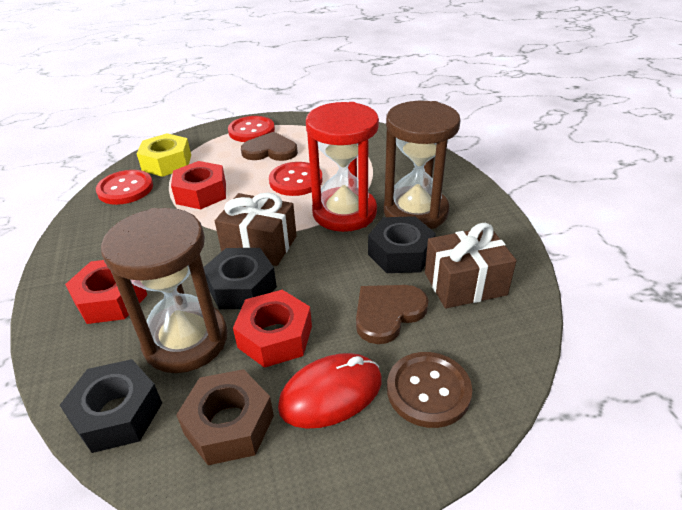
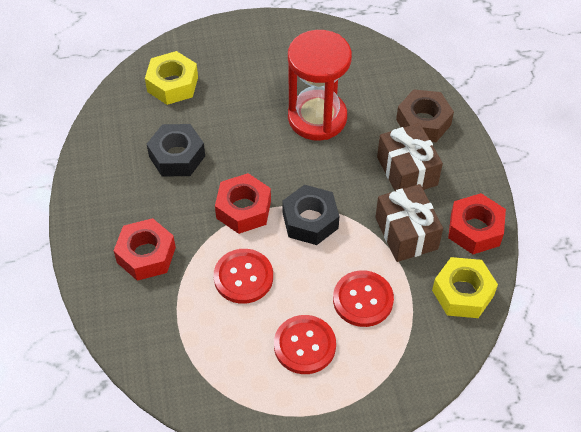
black nut: [60,359,162,453] [203,248,277,309] [368,216,436,273] = 3 -> [147,124,205,177] [282,185,339,245] = 2
brown button: [387,352,472,428] = 1 -> none = 0
brown heart: [241,132,298,161] [356,285,429,344] = 2 -> none = 0
brown hourglass: [101,208,228,373] [384,101,461,229] = 2 -> none = 0
red mouse: [278,353,382,429] = 1 -> none = 0
yellow nut: [137,133,191,177] = 1 -> [145,51,198,105] [432,257,498,318] = 2

